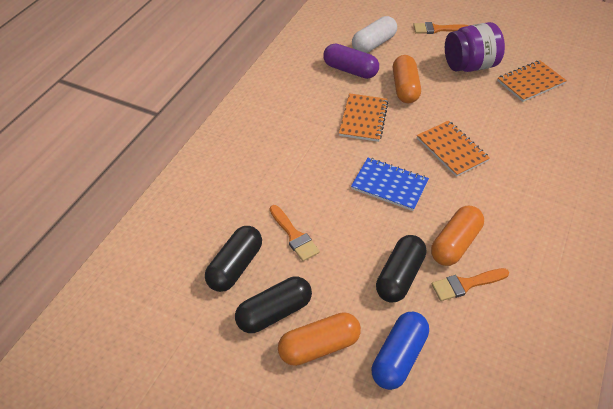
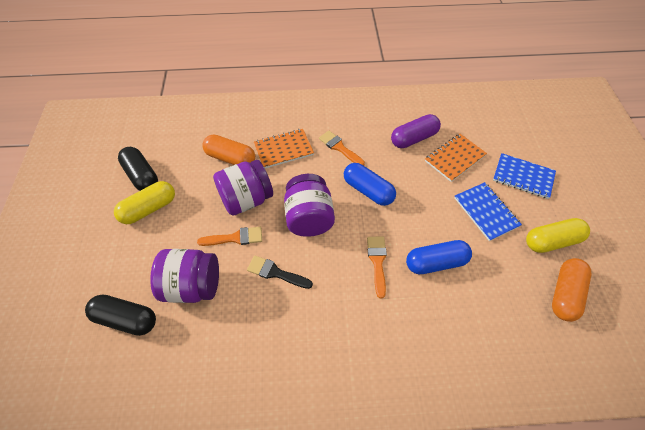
black brush: none = 0 -> [247,255,313,289] = 1
black capsule: [205,226,262,292] [235,277,312,333] [376,235,426,303] = 3 -> [85,295,156,336] [118,147,158,191] = 2
blue capsule: [372,312,429,390] = 1 -> [344,163,396,206] [406,240,472,274] = 2
blue notebook: [351,158,429,211] = 1 -> [454,182,522,241] [493,153,556,199] = 2
orange capsule: [278,312,361,366] [393,55,421,103] [431,205,484,266] = 3 -> [202,135,255,165] [552,258,591,322] = 2
orange notebook: [339,93,388,142] [417,121,490,177] [497,60,567,102] = 3 -> [254,129,314,168] [425,134,487,182] = 2
purple jar: [445,22,505,72] = 1 -> [150,249,219,303] [213,160,273,216] [284,174,335,237] = 3
white capsule: [352,16,397,53] = 1 -> none = 0
yellow capsule: none = 0 -> [114,181,175,224] [526,218,590,253] = 2

